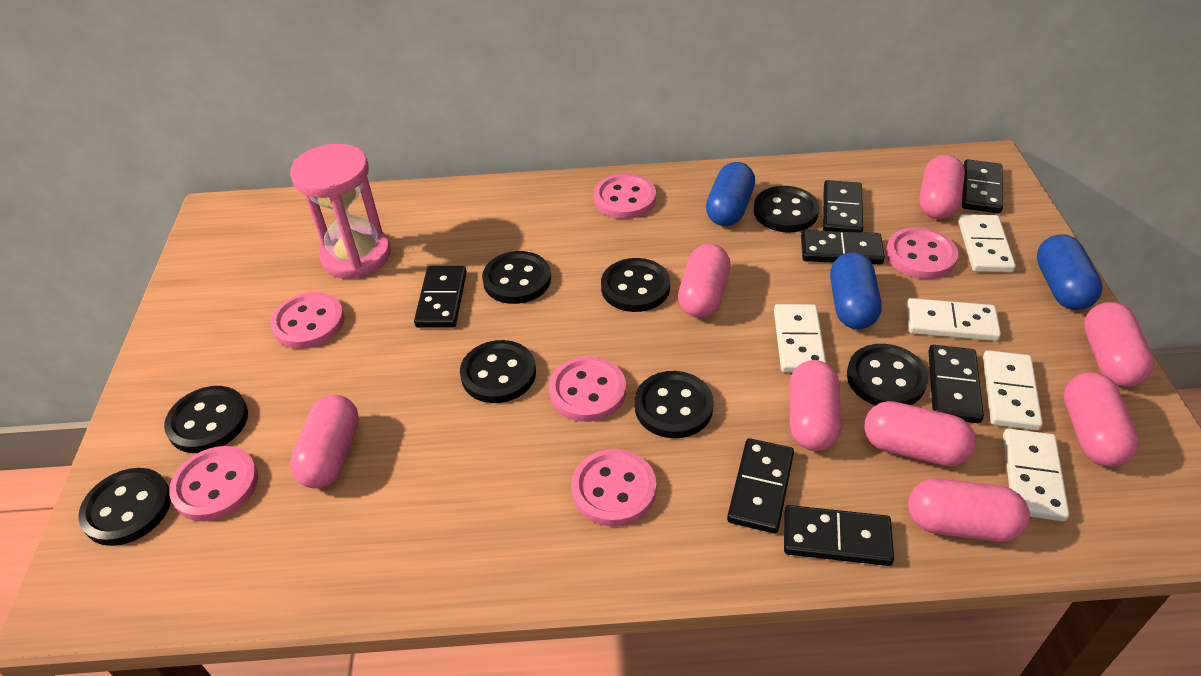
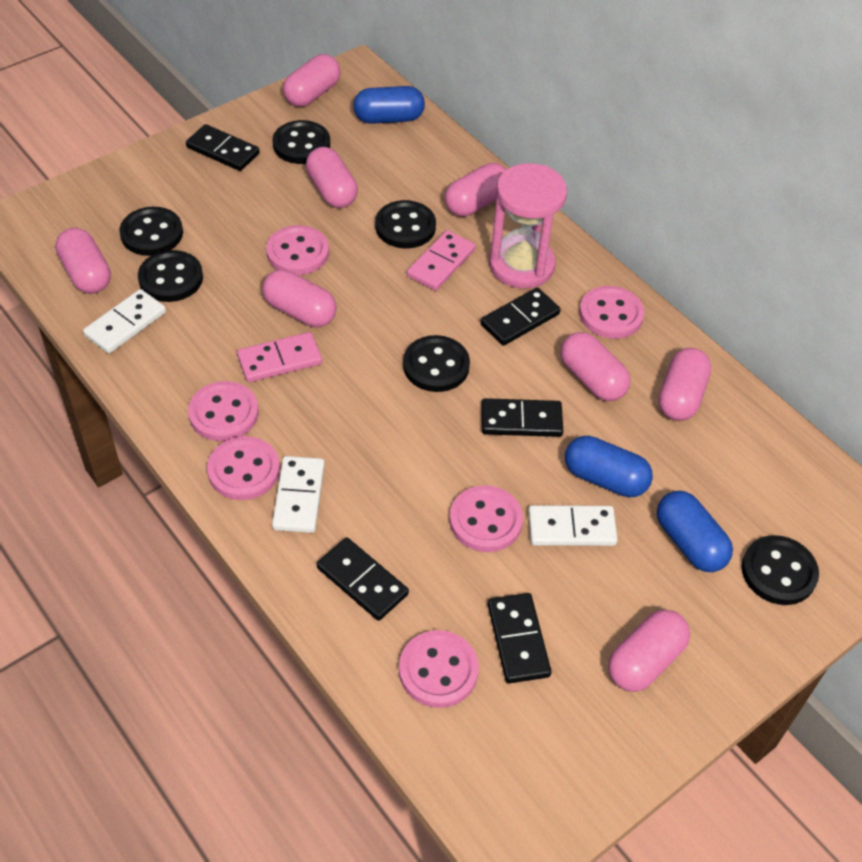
black button: [78,468,171,546] [164,386,248,453] [460,340,536,403] [482,251,551,304] [601,258,670,312] [635,371,714,438] [753,186,819,232] [847,344,928,405] = 8 -> [119,207,183,256] [138,250,203,302] [273,120,330,164] [375,200,436,248] [403,335,470,392] [742,535,819,605] = 6
black domino: [414,266,467,328] [727,438,794,533] [784,505,894,566] [801,230,885,264] [823,180,863,232] [928,345,984,423] [962,159,1003,213] = 7 -> [186,124,260,171] [317,538,409,621] [480,287,561,346] [481,398,563,437] [488,593,552,684] = 5
pink domino: none = 0 -> [237,332,322,382] [407,230,476,291] = 2
white domino: [774,304,826,373] [906,298,1001,341] [958,214,1016,273] [983,350,1043,430] [1003,428,1069,521] = 5 -> [83,289,166,354] [272,456,325,533] [528,505,618,546] = 3

